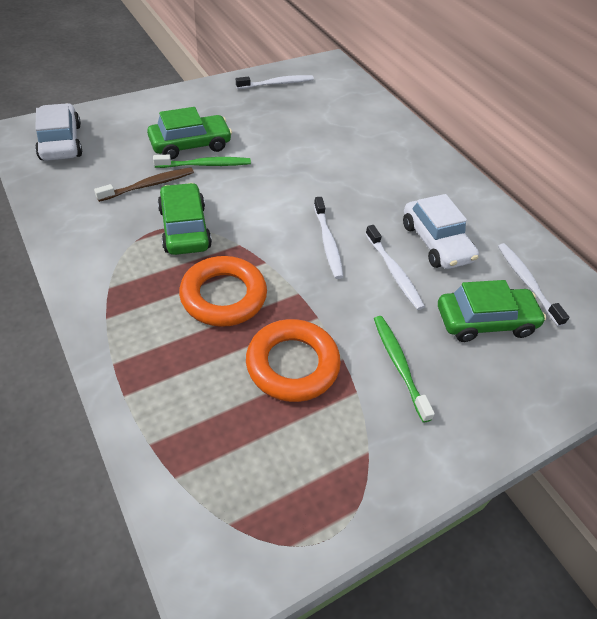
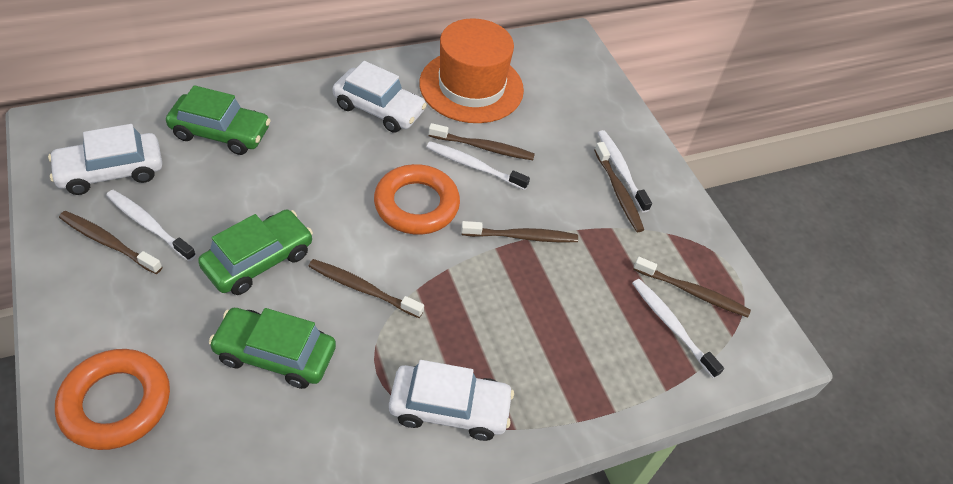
brown toothbrush: [94,167,194,202] = 1 -> [59,211,162,274] [308,259,424,318] [428,123,535,160] [461,221,578,243] [594,142,644,232] [633,257,751,318] = 6
green toothbrush: [153,155,251,168] [374,316,435,423] = 2 -> none = 0
orange hat: none = 0 -> [419,18,524,123] = 1
white car: [35,103,82,161] [403,194,479,269] = 2 -> [48,124,162,195] [332,61,427,133] [389,360,514,441] = 3

